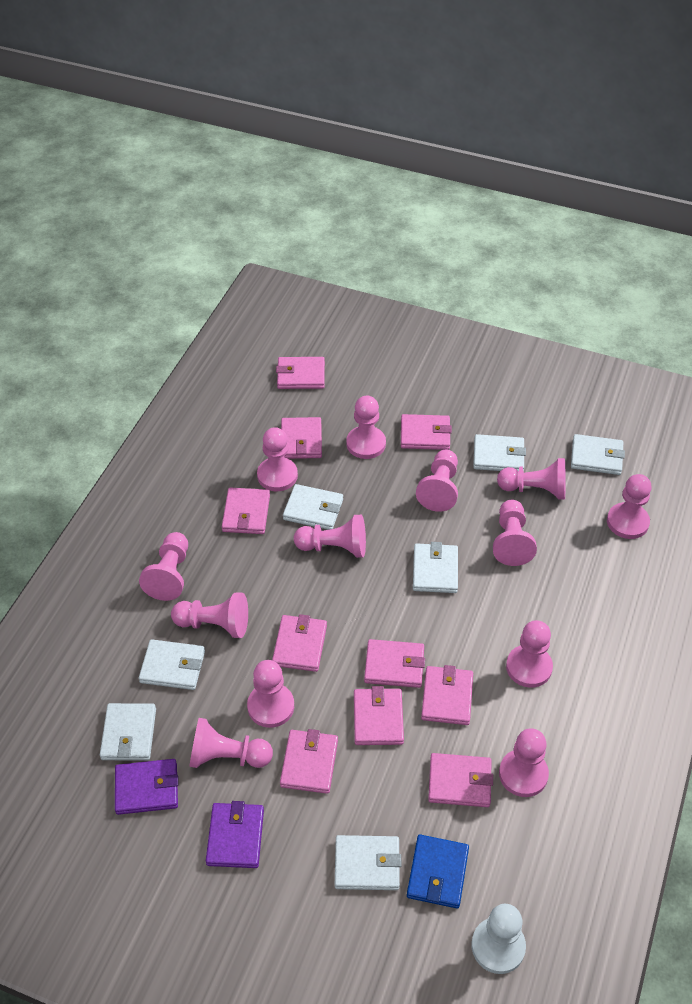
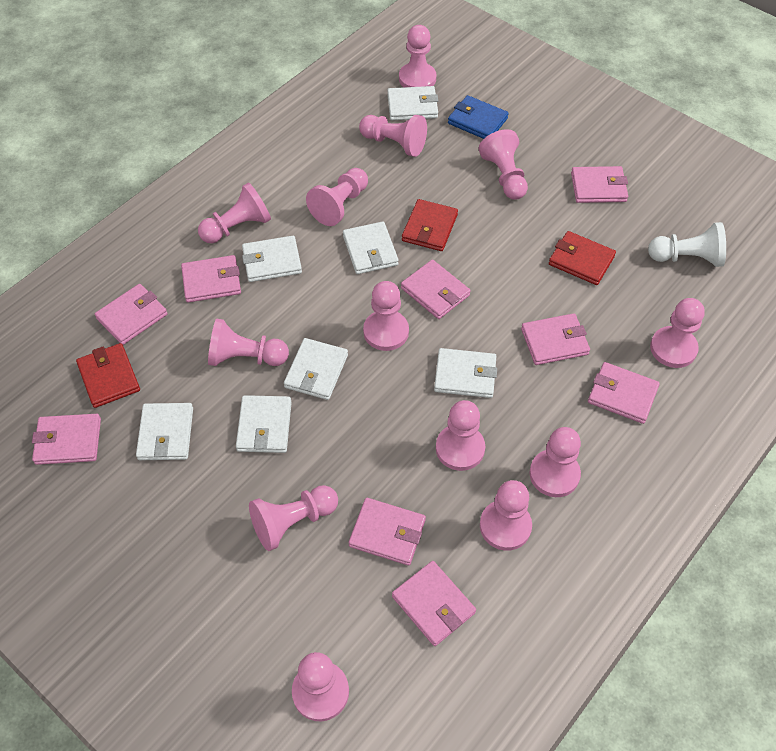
pink wallet: [222,488,270,534] [272,614,327,672] [276,357,325,389] [280,729,338,794] [281,417,322,459] [354,686,404,745] [364,639,425,688] [401,414,452,450] [421,665,473,725] [428,753,493,807] = 10 -> [32,414,101,465] [95,284,168,345] [181,255,241,303] [349,498,426,565] [392,561,476,646] [401,260,471,319] [521,313,590,365] [571,166,628,203] [588,362,660,424] = 9
purple wallet: [115,759,178,815] [206,801,264,868] = 2 -> none = 0
red wallet: none = 0 -> [76,343,140,408] [402,199,458,251] [549,231,616,285] = 3

